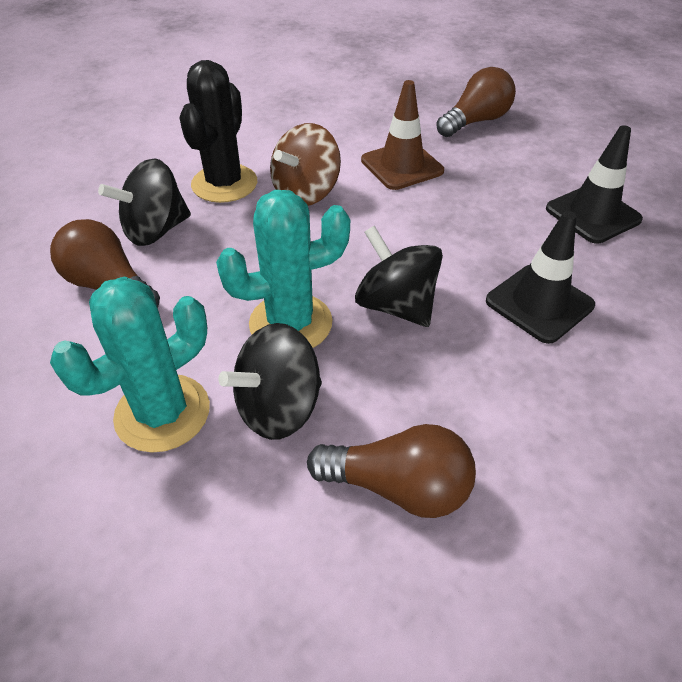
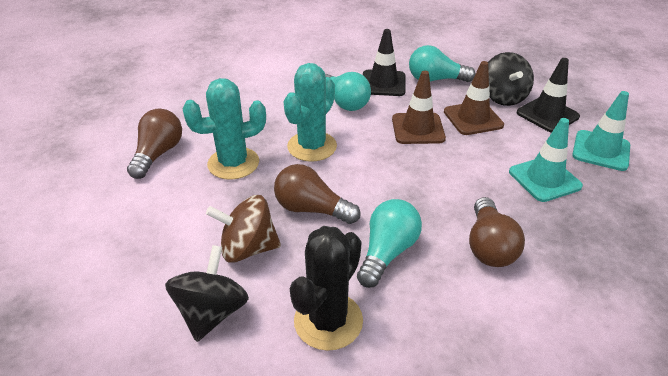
black spinning top: [98,159,191,246] [218,323,322,440] [355,226,443,327] = 3 -> [165,245,249,342] [488,52,534,106] = 2
brown traffic cone: [361,80,444,190] = 1 -> [392,71,446,144] [444,61,504,135] = 2
turquoise light bulb: none = 0 -> [325,72,371,111] [357,199,422,288] [409,45,476,82] = 3
turquoise traffic cone: none = 0 -> [509,118,583,202] [572,91,630,171] = 2

